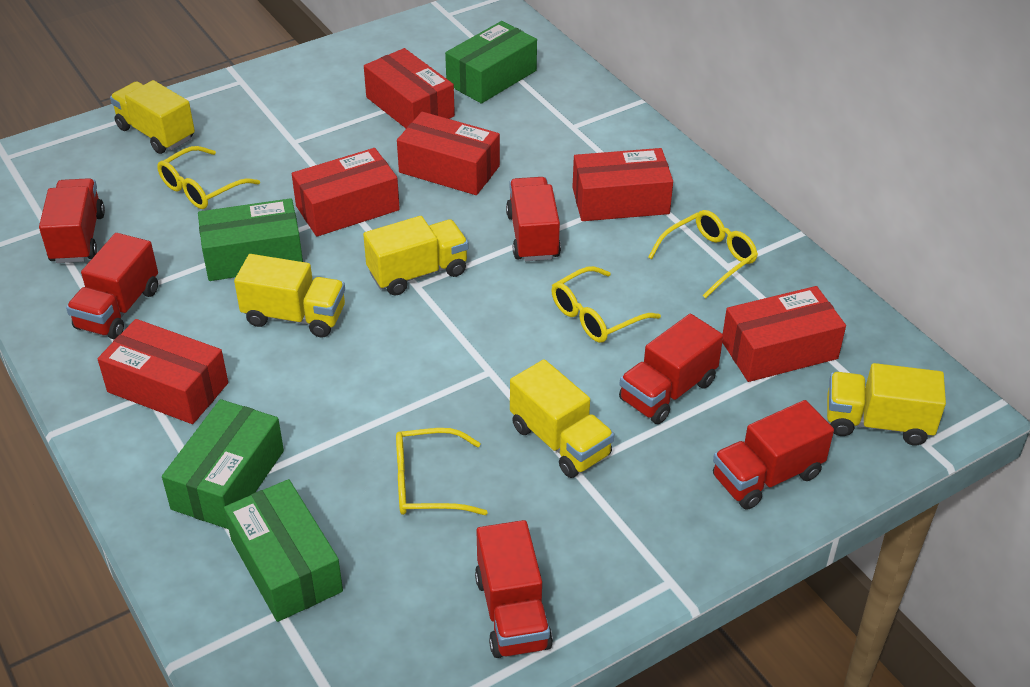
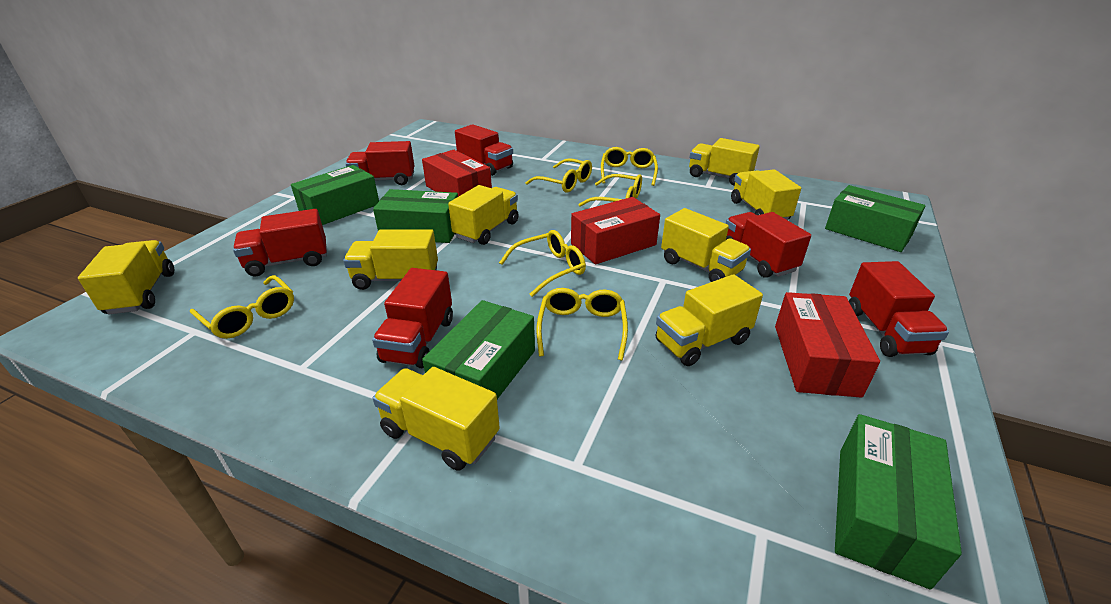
green box: [162,399,284,529] [198,198,303,281] [224,479,343,622] [445,21,537,103] = 4 -> [291,165,379,225] [373,189,458,243] [422,300,535,399] [825,185,926,252] [835,414,962,590] = 5
red box: [98,319,228,424] [292,148,400,237] [364,48,455,129] [397,112,500,195] [572,148,673,221] [722,286,846,382] = 6 -> [422,150,492,197] [571,197,660,264] [775,292,880,398] = 3
yellow glasses: [157,146,260,209] [396,428,488,515] [551,266,661,343] [648,210,758,298] = 4 -> [190,275,294,339] [499,230,586,297] [525,158,592,193] [537,288,628,360] [578,174,642,207] [601,147,658,186] = 6
yellow truck: [110,80,195,154] [234,254,345,337] [363,216,469,296] [510,359,614,478] [827,363,946,445] = 5 -> [78,240,174,314] [343,229,438,290] [373,367,500,471] [448,185,519,245] [656,274,763,366] [661,208,751,282] [689,138,760,186] [731,169,801,220] = 8

